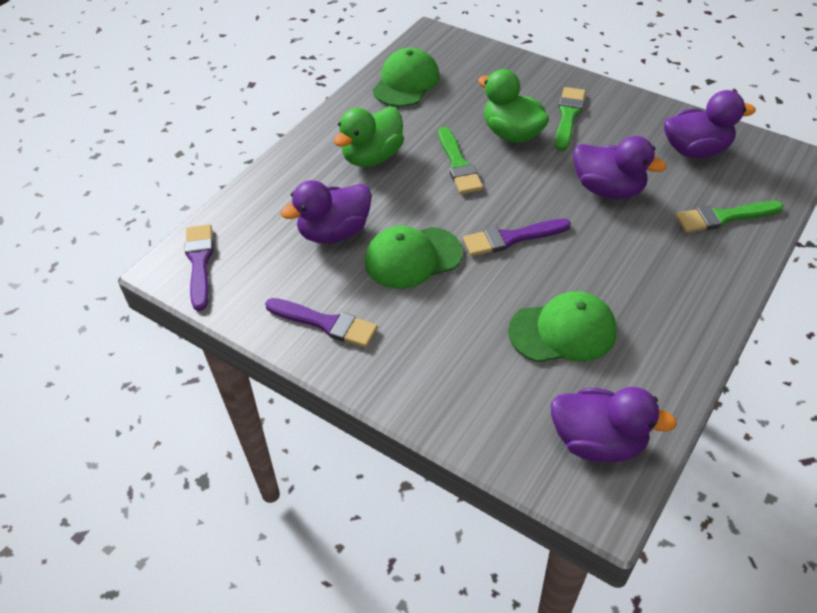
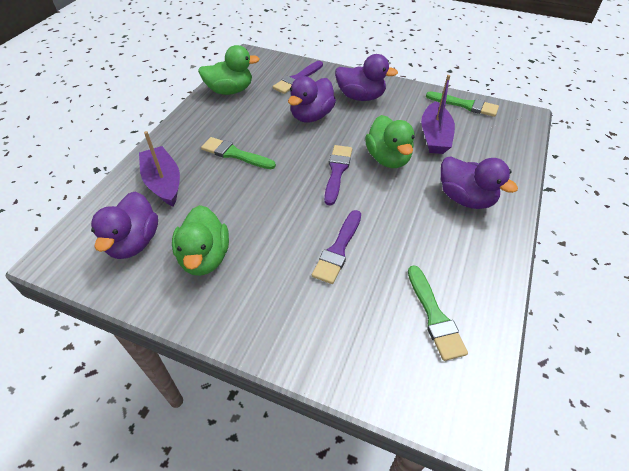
green cap: [365,226,463,289] [373,48,440,107] [508,291,617,362] = 3 -> none = 0
green duck: [334,107,404,167] [478,69,549,143] = 2 -> [172,205,229,276] [198,45,260,95] [365,115,414,168] = 3
purple boat: none = 0 -> [139,131,180,206] [421,75,455,154] = 2

